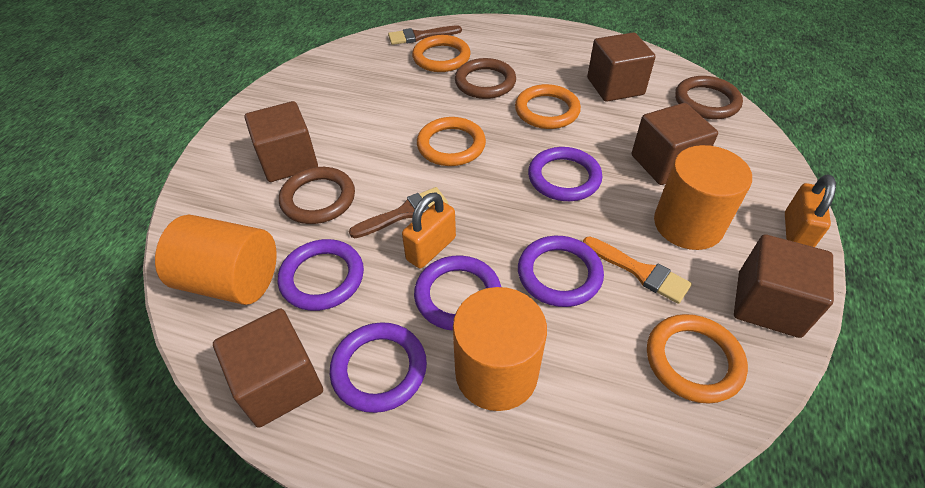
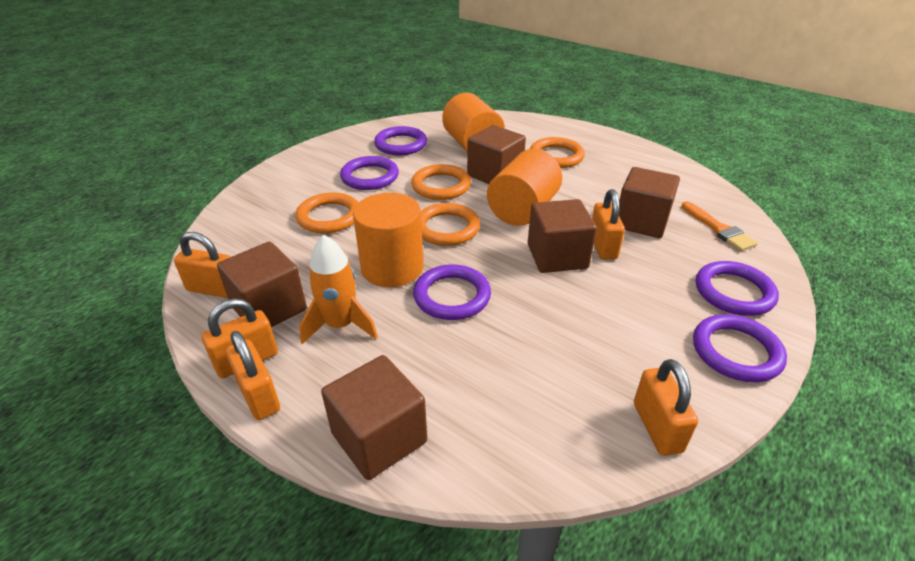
brown brush: [349,187,448,238] [388,26,462,45] = 2 -> none = 0
brown ring: [279,167,355,224] [455,58,516,99] [675,76,743,119] = 3 -> none = 0
orange padlock: [402,192,456,269] [785,175,836,247] = 2 -> [174,232,230,298] [201,299,278,378] [226,331,280,420] [592,189,625,259] [634,359,698,456] = 5
orange rocket: none = 0 -> [299,235,378,344] = 1

